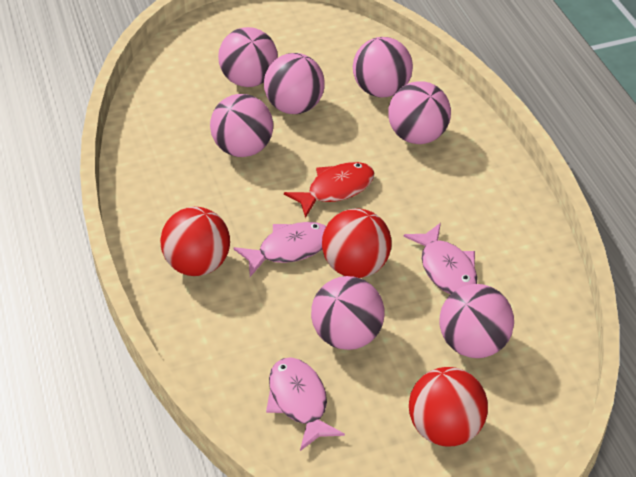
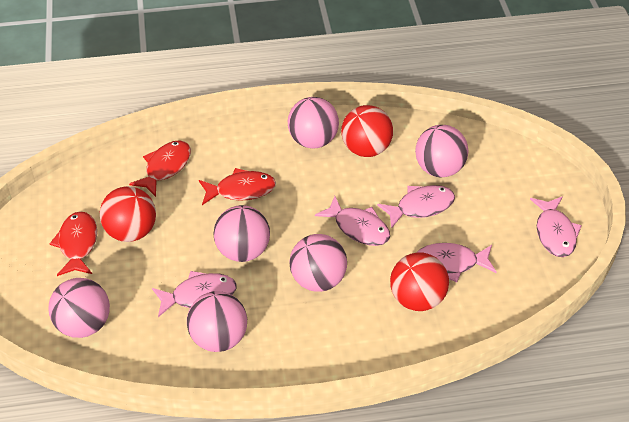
pink ball: [210,94,273,157] [218,27,278,87] [264,53,325,114] [311,276,385,350] [353,37,413,97] [388,81,451,144] [440,284,514,358] = 7 -> [49,278,110,338] [187,291,247,352] [213,205,270,262] [288,97,339,148] [289,234,347,292] [415,125,469,177] = 6
pink fish: [234,222,326,277] [266,357,345,451] [404,223,477,294] = 3 -> [152,271,237,317] [315,196,390,246] [377,185,455,229] [417,243,497,282] [530,196,582,257] = 5
red fish: [284,162,375,218] = 1 -> [50,211,97,276] [129,140,191,197] [199,168,276,205] = 3

